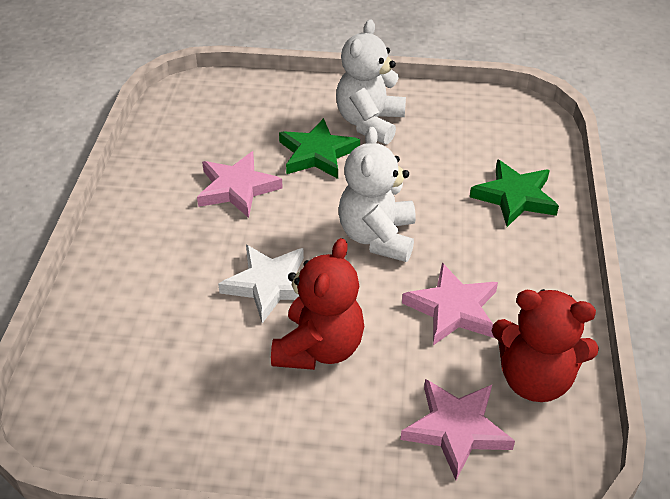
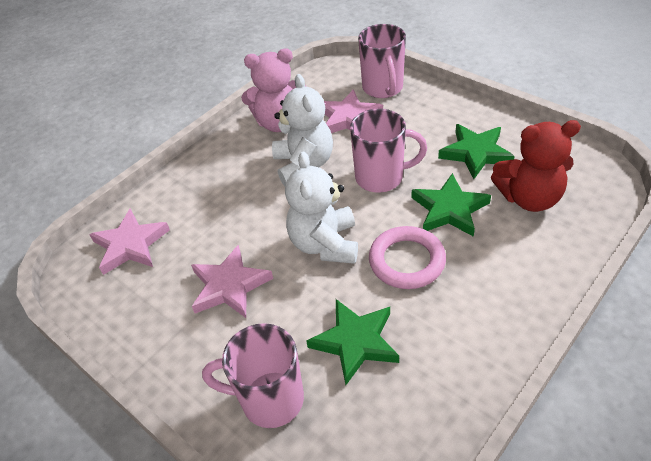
green star: [279,118,360,179] [470,159,559,227] = 2 -> [306,299,399,385] [411,173,491,237] [438,124,515,179] = 3
pink mug: none = 0 -> [202,323,304,428] [350,109,427,192] [358,24,406,98] = 3
pink ring: none = 0 -> [369,226,446,289] = 1
pink teddy bear: none = 0 -> [241,48,307,132] = 1
red teddy bear: [271,238,364,370] [492,289,599,402] = 2 -> [491,120,581,212] = 1
white star: [218,245,304,323] = 1 -> none = 0

